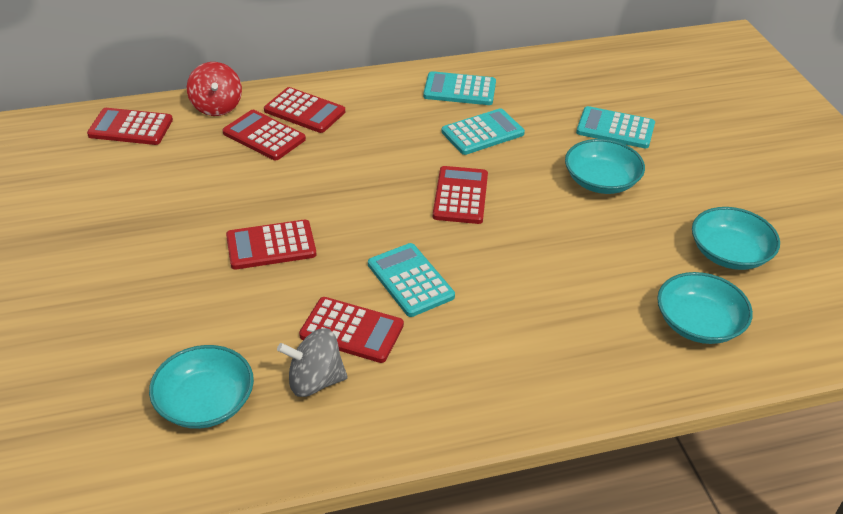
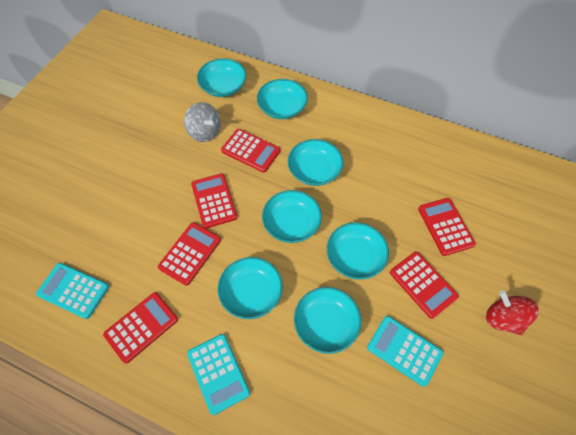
turquoise bowl: [149,345,254,429] [565,139,645,194] [657,272,753,344] [692,207,780,270] = 4 -> [197,58,246,97] [218,257,283,319] [257,79,308,119] [262,190,322,243] [288,139,343,186] [294,287,361,354] [327,222,389,280] = 7
turquoise calculator: [368,243,455,317] [423,71,496,105] [441,108,525,155] [576,106,655,148] = 4 -> [36,263,109,319] [187,334,250,415] [367,316,443,387] = 3

